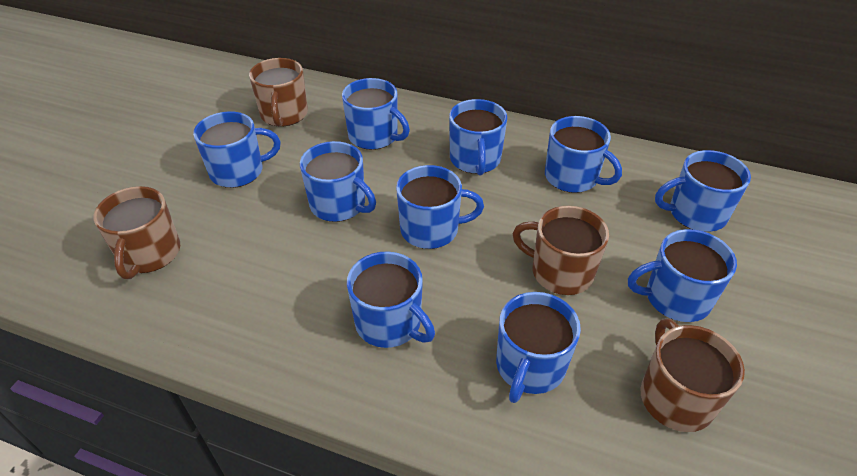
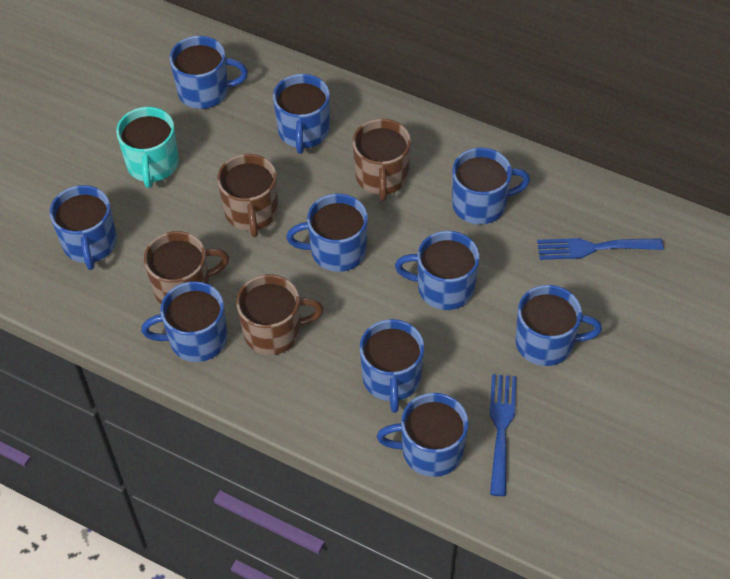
blue fork: none = 0 -> [489,374,517,496] [537,238,664,260] = 2
turquoise mug: none = 0 -> [116,107,179,188] = 1

